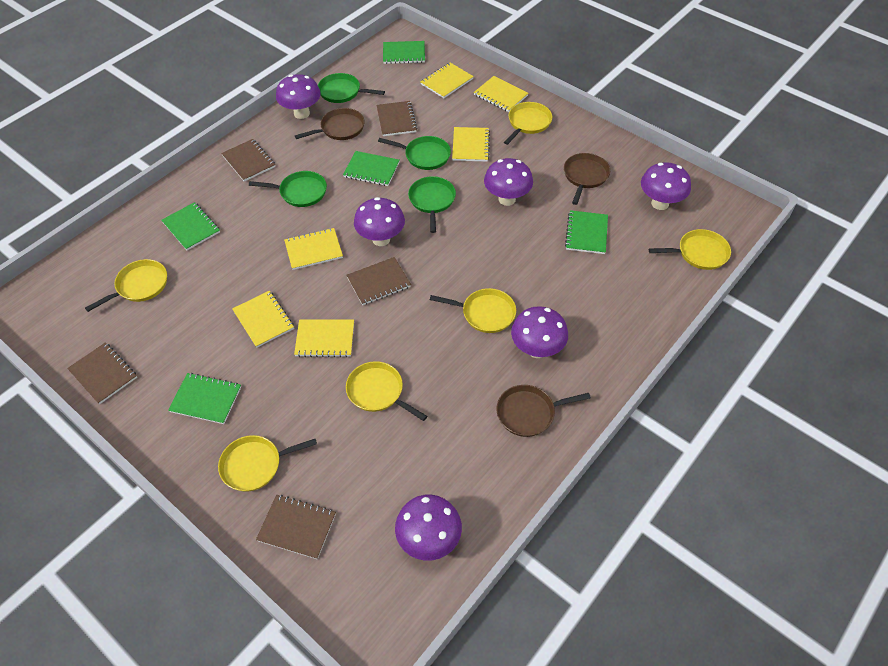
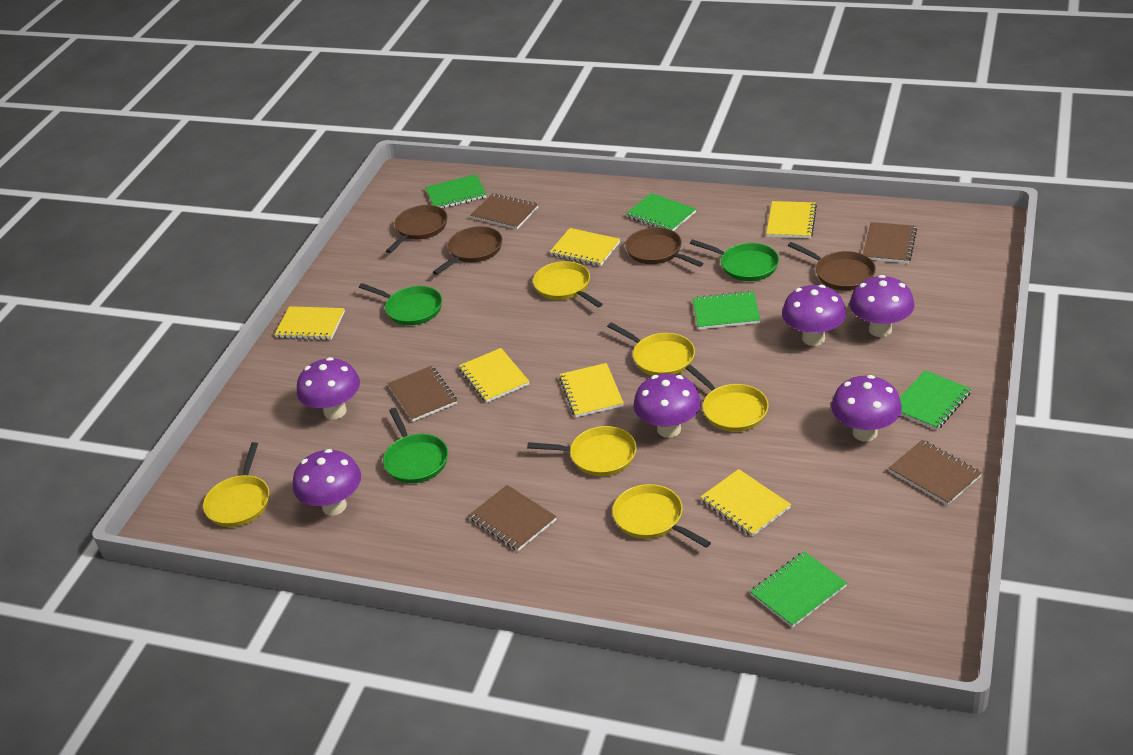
brown pan: [295,108,365,140] [497,385,591,437] [564,153,610,205] = 3 -> [386,205,448,253] [433,226,502,275] [625,227,703,267] [788,242,876,291] = 4
green pan: [249,171,327,207] [318,73,385,103] [378,136,451,170] [408,176,456,233] = 4 -> [359,283,442,325] [383,408,448,483] [690,239,779,281] = 3

